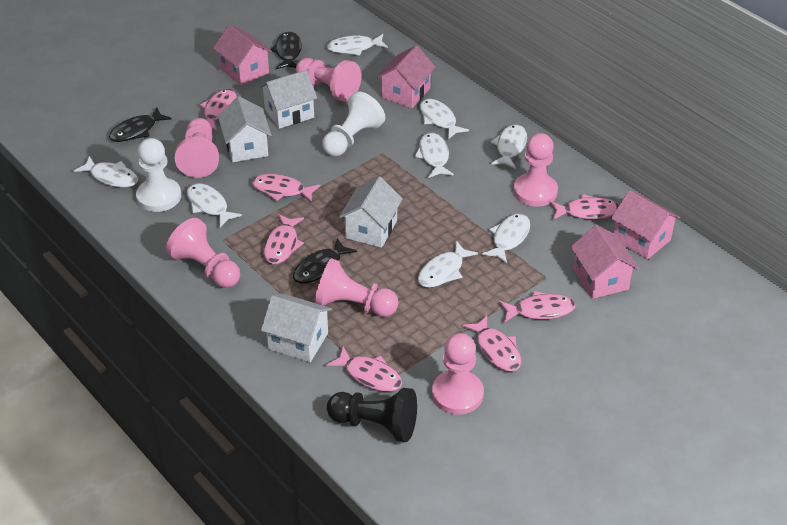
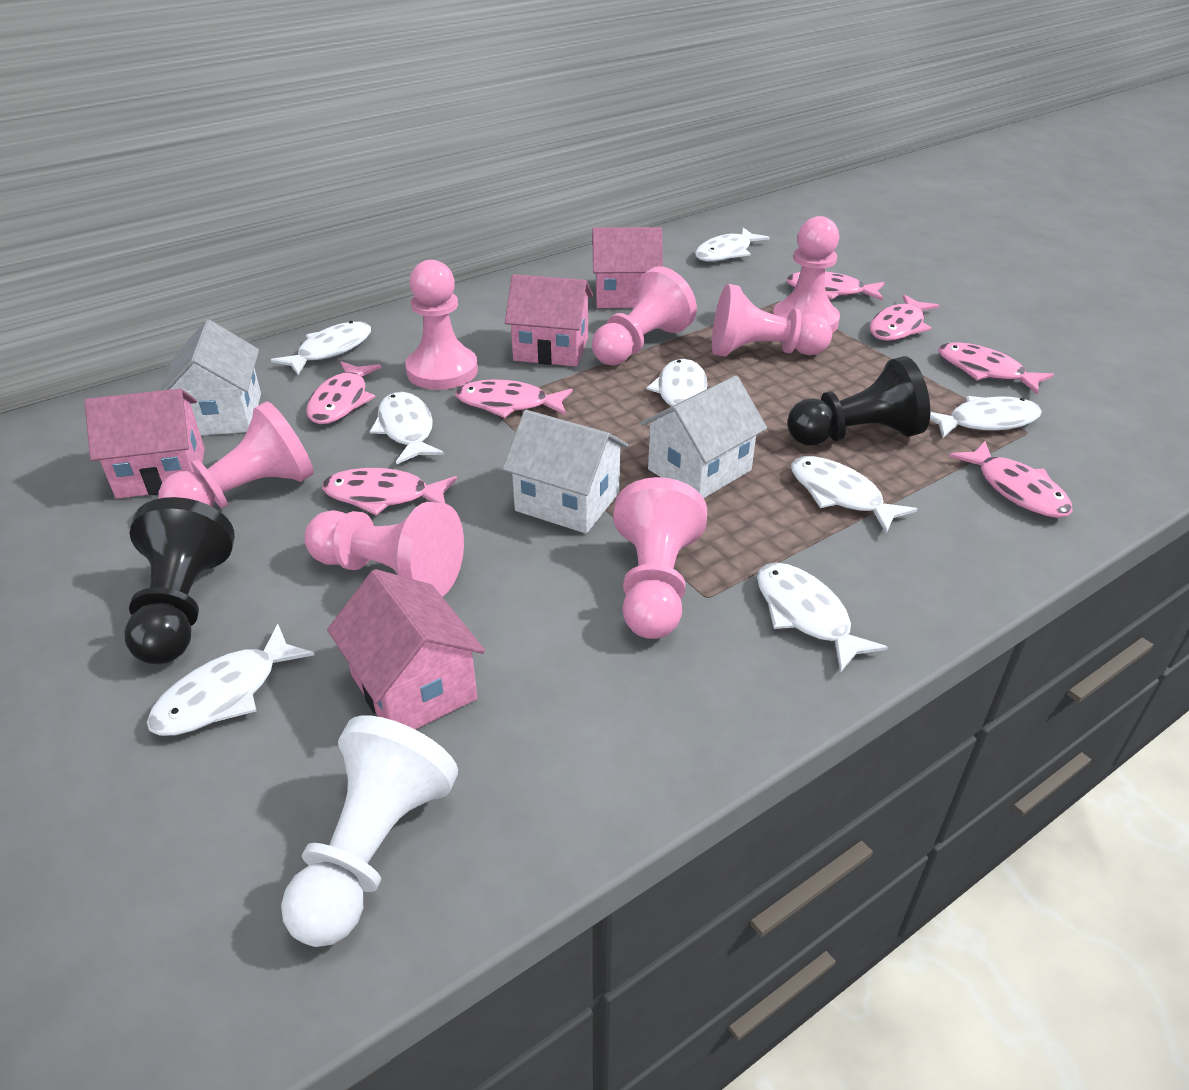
black fish: [109,108,172,142] [270,32,302,69] [293,238,357,283] = 3 -> none = 0
black pawn: [327,388,417,442] = 1 -> [124,497,235,664] [787,356,930,445] = 2
pink pawn: [166,218,240,288] [175,118,219,178] [296,58,361,102] [315,258,399,317] [432,333,484,415] [513,133,558,207] = 6 -> [158,401,314,509] [304,502,464,597] [406,260,478,390] [592,266,697,365] [613,477,707,639] [712,284,832,357] [773,216,840,333] = 7
white house: [218,96,272,162] [259,70,317,129] [261,294,332,362] [339,177,403,248] = 4 -> [161,320,261,435] [503,410,629,534] [640,376,767,498] = 3
white pawn: [136,138,181,212] [322,91,385,156] = 2 -> [281,715,458,947] = 1

